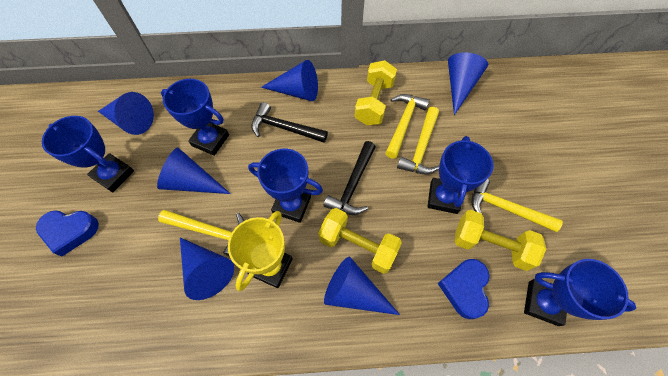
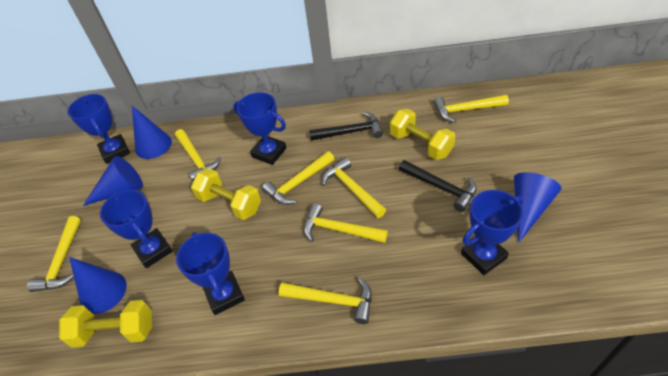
blue cone: [98,92,154,135] [157,148,231,194] [180,238,234,300] [261,60,318,101] [324,257,400,315] [448,53,488,115] = 6 -> [69,257,127,314] [83,156,143,206] [132,106,172,159] [514,172,562,243] = 4
blue heart: [36,210,99,256] [438,259,490,319] = 2 -> none = 0
yellow hammer: [158,210,245,256] [385,94,430,159] [397,107,439,174] [472,179,563,232] = 4 -> [27,216,81,292] [175,129,221,182] [262,151,334,205] [279,278,372,324] [303,203,388,243] [322,157,386,218] [434,95,509,123] = 7
yellow trophy: [228,211,293,291] = 1 -> none = 0

